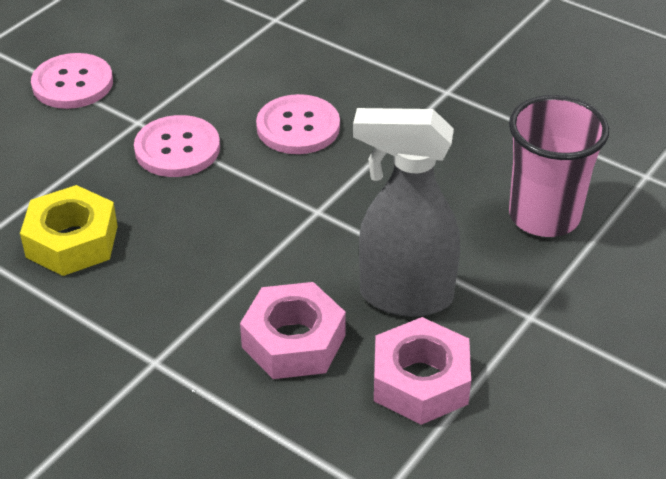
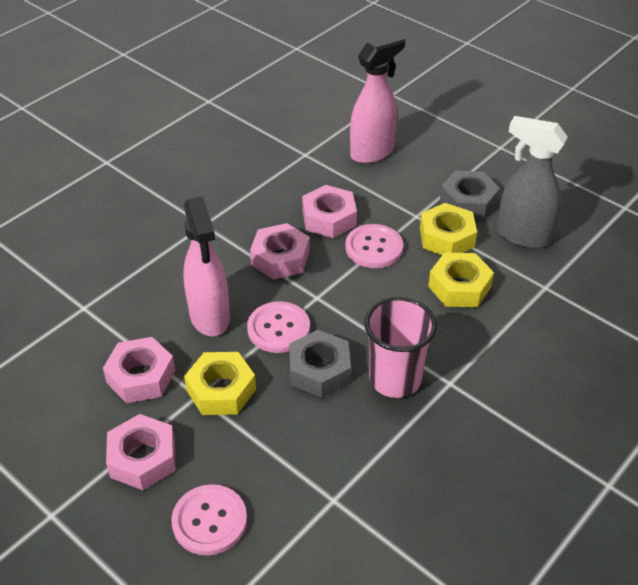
grey nut: none = 0 -> [289,330,351,398] [440,171,500,219] = 2
pink nut: [240,282,346,379] [374,317,471,425] = 2 -> [103,337,175,403] [106,414,176,490] [250,223,310,280] [302,185,357,238] = 4
pink spray bottle: none = 0 -> [183,196,230,336] [350,34,406,164] = 2
yellow nut: [20,185,118,276] = 1 -> [184,352,256,415] [420,203,477,255] [428,253,494,307] = 3

